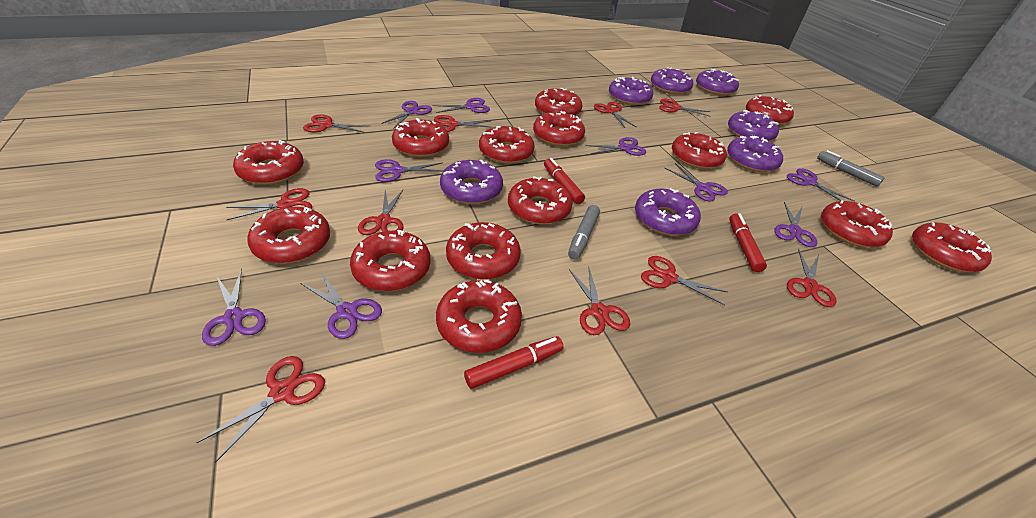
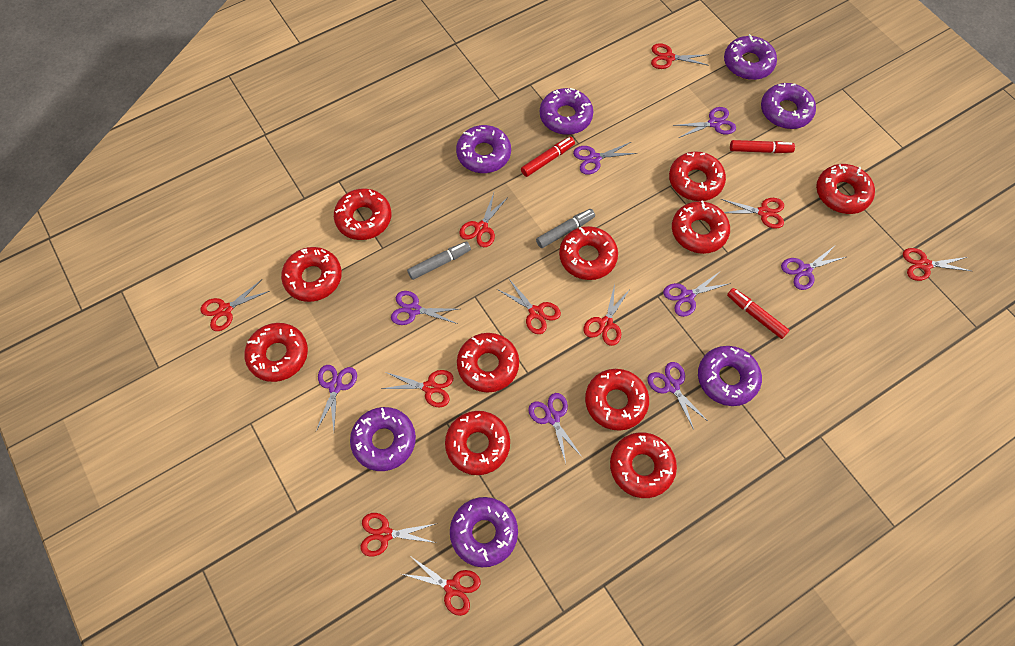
purple scissors: [202,268,266,346] [300,272,382,339] [375,159,443,182] [381,101,432,128] [433,98,490,113] [585,137,646,156] [665,163,728,201] [774,202,818,247] [787,168,855,202] = 9 -> [316,365,357,431] [391,291,459,325] [528,393,583,463] [573,142,637,175] [647,362,709,430] [663,271,731,317] [673,107,736,138] [781,247,846,290] = 8
red donut: [233,140,304,185] [247,207,330,264] [350,230,431,291] [392,118,449,157] [436,280,522,353] [446,222,521,280] [479,126,535,164] [508,177,572,225] [533,111,585,146] [535,88,583,116] [672,132,727,169] [746,95,794,125] [821,200,893,248] [912,222,992,272] = 14 -> [244,323,308,382] [281,247,342,302] [334,188,391,240] [445,411,510,475] [457,333,519,393] [559,226,618,280] [585,369,649,431] [610,432,677,498] [669,151,726,201] [672,200,730,254] [816,164,875,214] = 11

